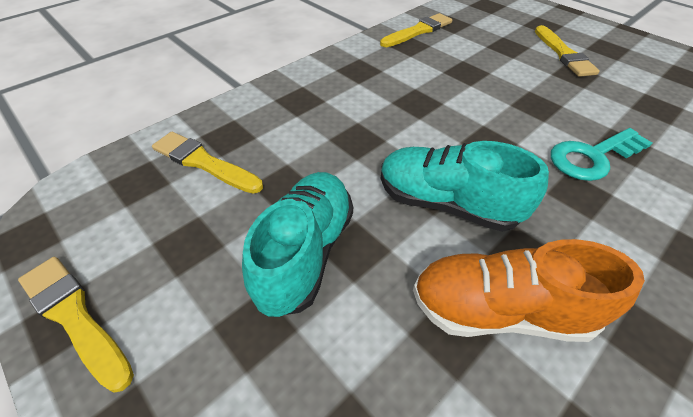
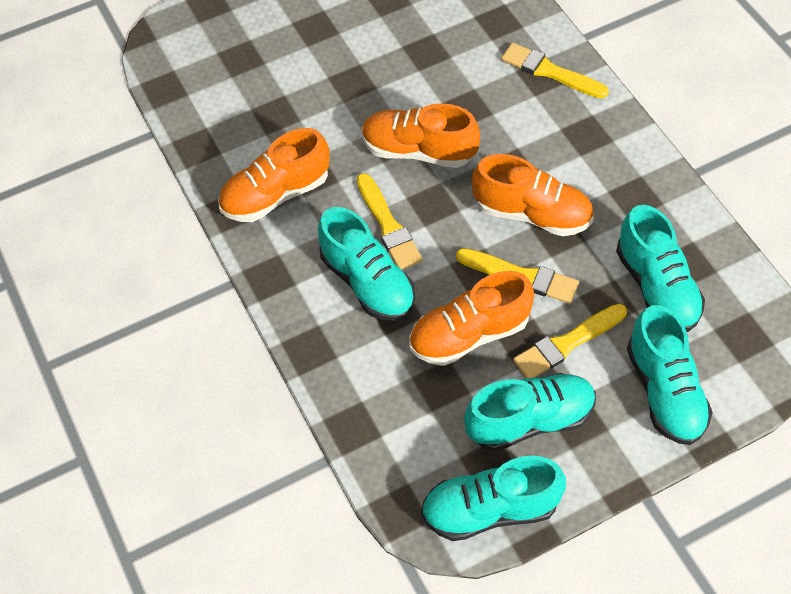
orange shoe: [413,239,645,342] = 1 -> [218,128,330,222] [362,103,480,168] [409,271,534,366] [472,154,594,236] = 4
turquoise key: [551,128,652,181] = 1 -> none = 0
turquoise shoe: [242,172,353,317] [381,141,549,232] = 2 -> [318,207,415,321] [421,456,566,541] [464,373,596,451] [616,205,705,332] [627,305,713,445] = 5

